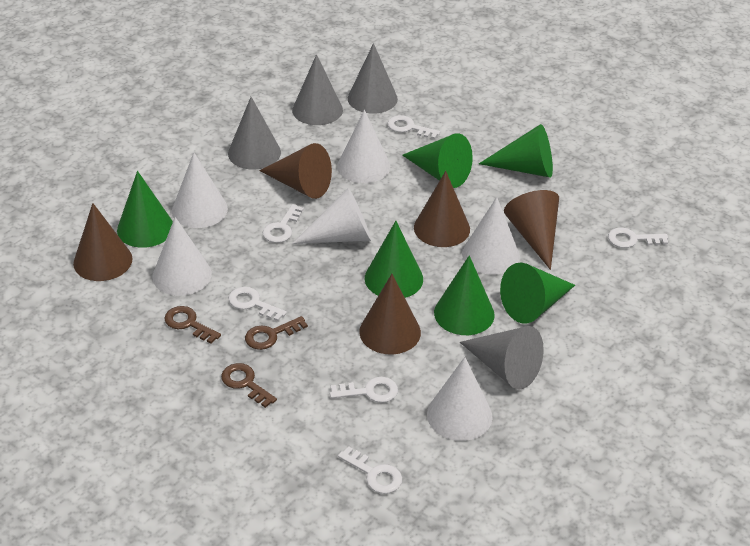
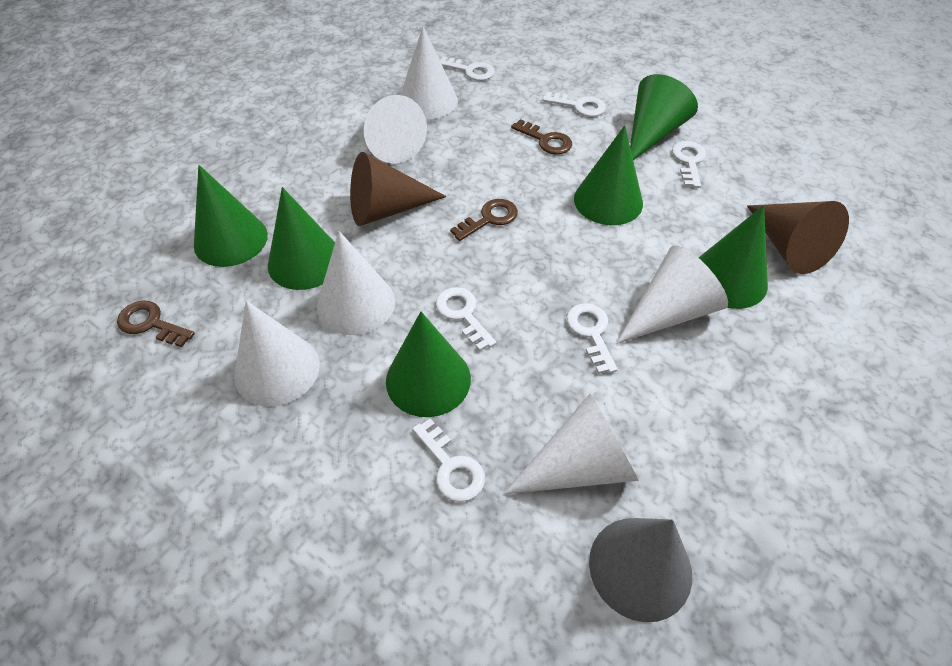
brown cone: [73,203,133,281] [259,143,332,199] [359,274,421,355] [414,171,470,247] [504,190,559,270] = 5 -> [350,152,447,226] [747,201,849,274] = 2
grey cone: [228,97,281,170] [292,54,343,125] [348,43,398,114] [460,326,544,389] = 4 -> [589,518,692,622] = 1

